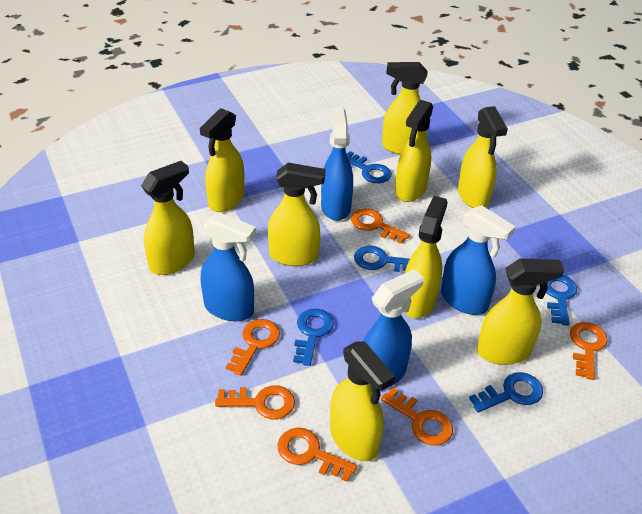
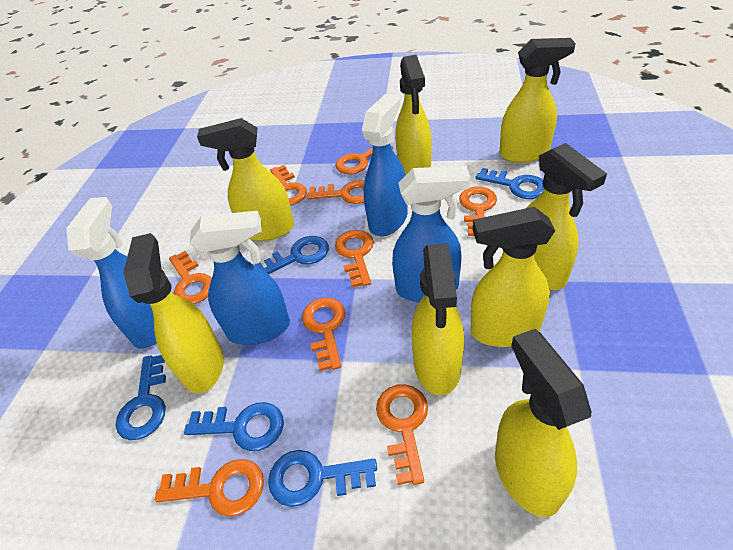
orange key: [215,385,295,419] [226,319,280,376] [278,428,357,482] [351,208,410,244] [381,387,453,446] [570,322,608,380] = 6 -> [155,459,264,517] [169,251,212,304] [270,165,307,205] [302,297,346,371] [307,180,365,204] [335,145,393,174] [335,230,374,287] [376,384,428,485] [459,186,497,236] = 9
yellow spray bottle: [141,161,195,275] [200,108,245,212] [268,163,325,266] [330,341,395,461] [382,62,428,155] [395,100,433,202] [404,196,448,318] [458,106,508,208] [477,258,564,365] = 9 -> [124,233,224,393] [197,118,294,241] [396,55,432,175] [411,243,464,395] [471,207,555,347] [495,329,592,517] [499,38,576,163] [527,143,607,290] = 8

